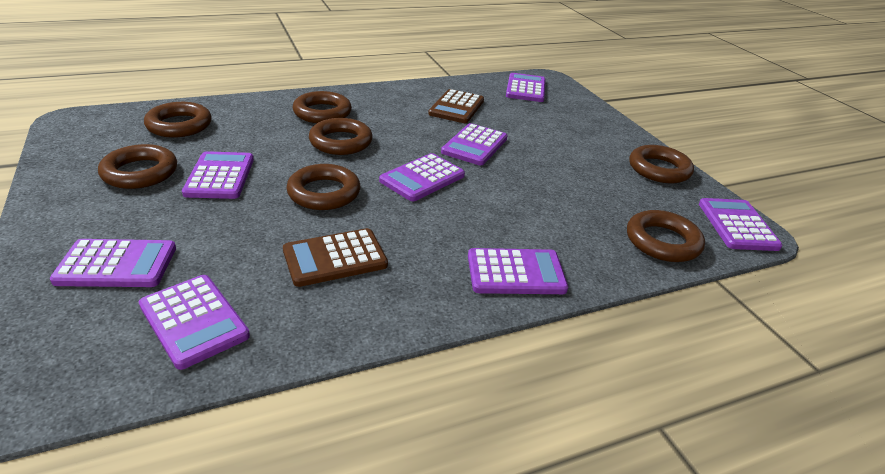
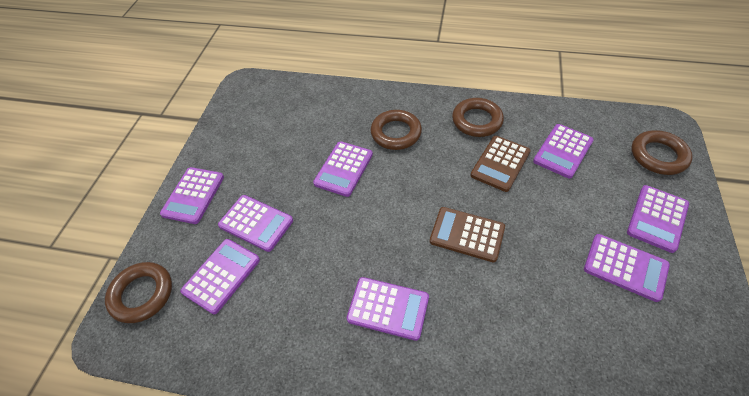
brown ring: [98,144,177,189] [144,102,212,138] [286,164,360,210] [293,91,352,123] [309,118,373,155] [627,210,705,262] [629,145,694,183] = 7 -> [105,262,172,323] [371,110,422,150] [452,98,504,137] [631,130,693,175] = 4

